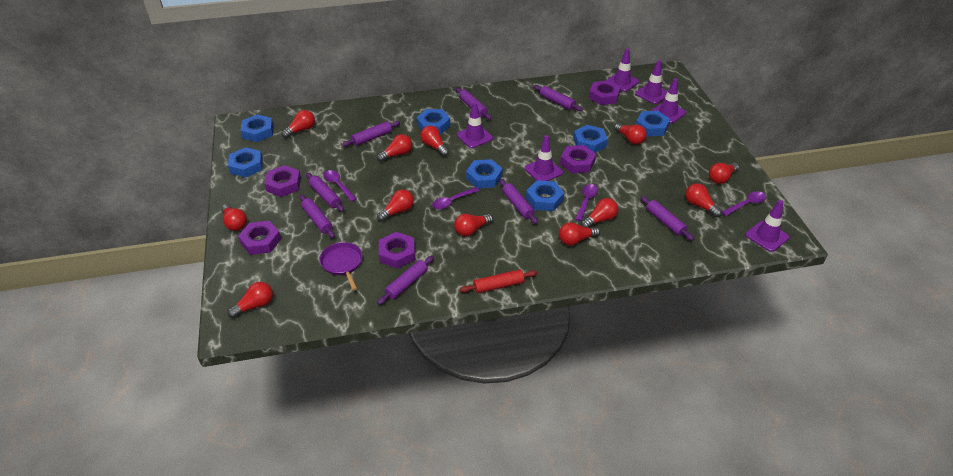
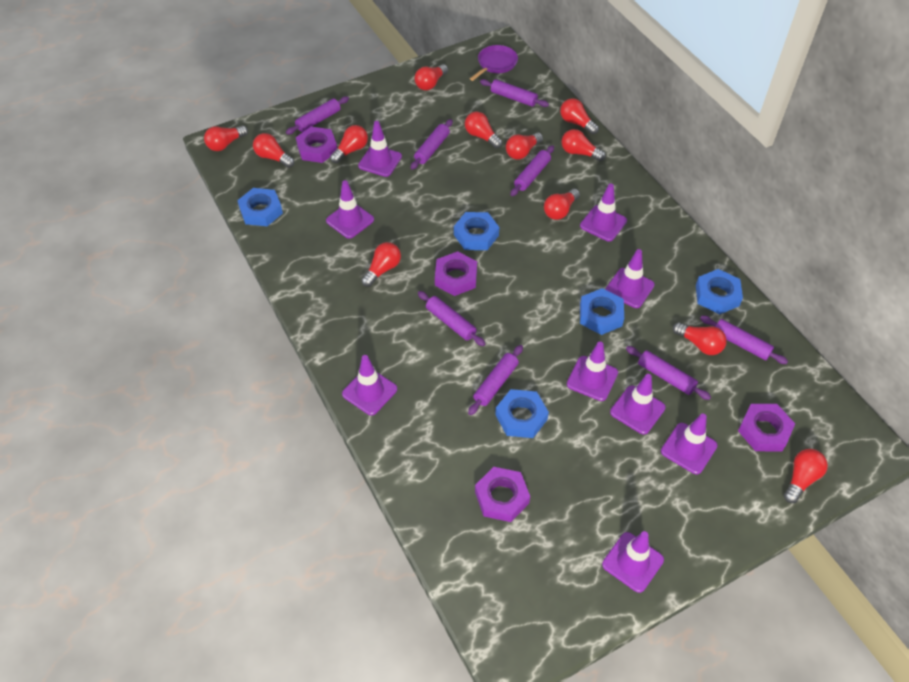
blue nut: [228,147,263,177] [240,114,274,142] [417,109,450,134] [466,159,503,189] [526,180,564,211] [573,125,608,153] [636,111,670,136] = 7 -> [237,188,283,226] [454,212,499,250] [495,389,549,438] [580,288,624,335] [696,269,743,314] = 5
purple nut: [238,221,281,255] [264,165,301,197] [379,232,415,269] [560,145,596,173] [589,80,621,105] = 5 -> [296,127,337,163] [435,251,477,296] [475,467,530,522] [738,404,795,451] = 4
purple spoon: [324,170,357,202] [432,187,479,210] [575,184,598,221] [722,192,766,216] = 4 -> none = 0
purple traffic cone: [457,102,493,148] [525,135,563,181] [606,48,639,92] [635,60,668,104] [651,78,686,123] [745,200,789,252] = 6 -> [326,180,374,239] [342,355,397,415] [358,121,402,177] [567,342,618,401] [580,183,627,242] [602,531,664,593] [605,249,655,308] [610,374,666,435] [661,413,718,474] = 9
red rolling pin: [460,269,537,293] = 1 -> none = 0

